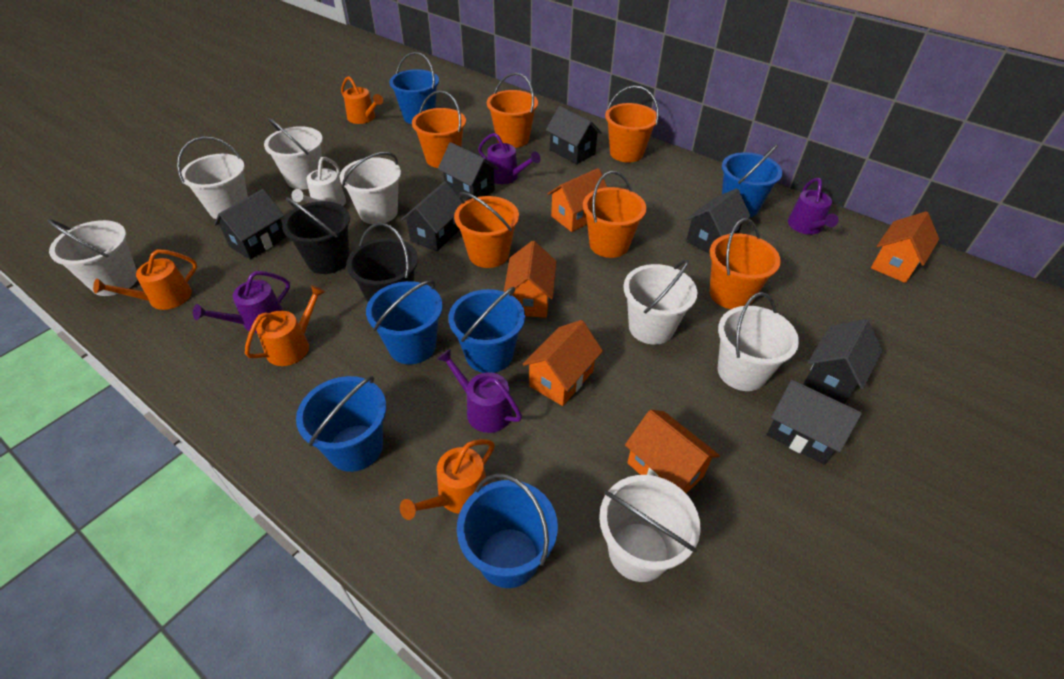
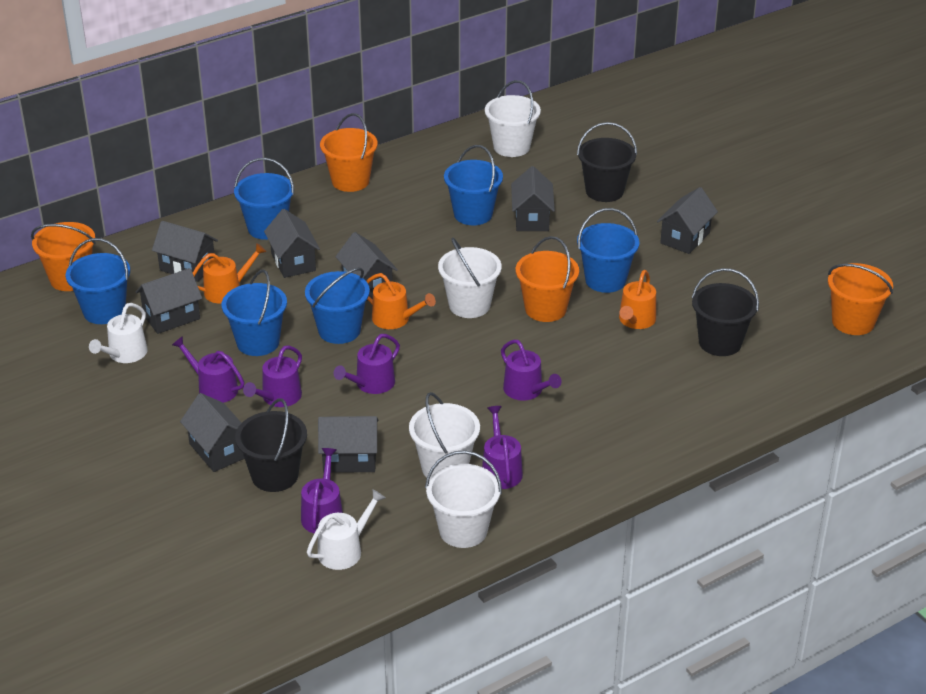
black bucket: [282,197,350,274] [346,223,418,302] = 2 -> [235,398,307,492] [577,122,637,202] [692,268,759,356] = 3
black house: [214,189,287,260] [401,181,462,251] [438,142,499,200] [546,106,602,165] [686,188,751,254] [766,380,862,465] [804,319,882,404] = 7 -> [136,268,202,334] [152,221,218,282] [180,393,244,472] [264,209,320,278] [318,416,378,473] [335,232,398,301] [511,166,555,231] [657,187,718,254] = 8
orange bucket: [412,90,466,168] [454,192,519,268] [487,73,538,148] [583,171,647,258] [605,86,659,163] [710,218,781,309] = 6 -> [31,222,96,291] [320,113,378,192] [516,236,579,322] [828,263,893,335] = 4
orange house: [504,241,556,318] [522,320,603,406] [547,168,607,232] [625,410,720,494] [871,211,939,283] = 5 -> none = 0
orange watering can: [93,249,197,310] [245,285,326,366] [341,76,383,124] [400,439,495,520] = 4 -> [193,243,266,304] [366,273,436,329] [619,270,656,329] = 3
purple watering can: [193,271,290,333] [437,349,522,433] [478,133,540,184] [788,178,839,235] = 4 -> [172,336,244,403] [243,345,302,407] [301,448,343,533] [334,334,400,394] [482,406,523,489] [501,340,561,401] = 6
white bucket: [47,219,137,296] [177,137,248,219] [264,118,323,190] [340,152,401,224] [599,475,701,582] [623,259,697,345] [718,292,799,391] = 7 -> [409,392,480,478] [425,450,502,548] [438,238,502,318] [485,80,541,157] = 4
white watering can: [292,157,346,206] = 1 -> [89,303,148,363] [307,489,385,570] = 2

